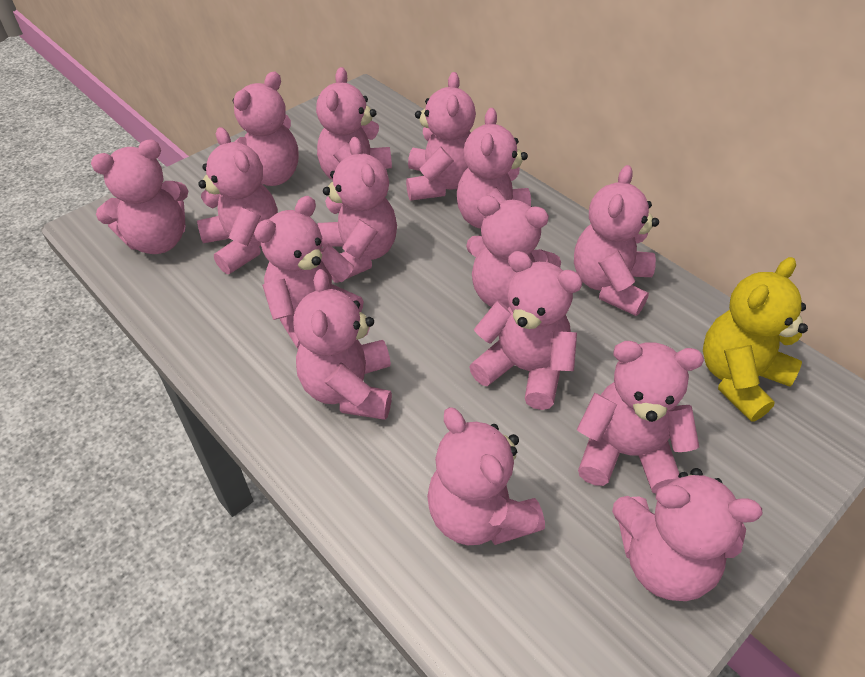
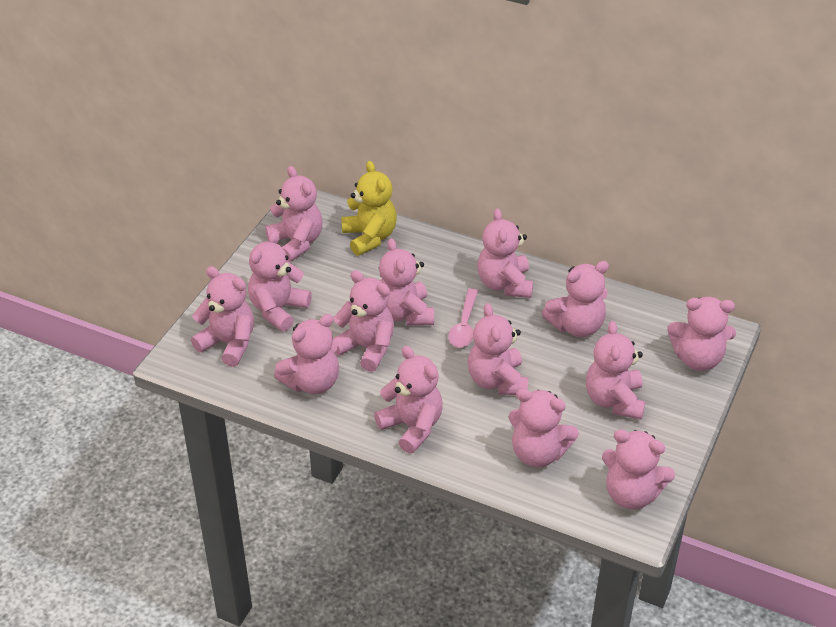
pink spoon: none = 0 -> [448,288,478,347] = 1
pink teddy bear: [91,139,188,254] [197,127,278,274] [232,71,298,186] [254,196,364,349] [293,269,392,420] [316,67,392,180] [318,137,397,283] [406,72,476,201] [427,407,545,545] [457,108,531,229] [466,196,561,308] [469,251,583,410] [574,165,659,316] [577,341,704,494] [612,468,763,601] = 15 -> [191,266,254,367] [248,231,312,331] [265,166,323,262] [274,314,339,394] [333,270,394,372] [374,346,443,454] [379,238,434,326] [468,303,528,395] [478,208,533,298] [509,388,579,467] [542,261,609,337] [586,321,645,420] [602,429,675,509] [667,297,736,371] = 14

